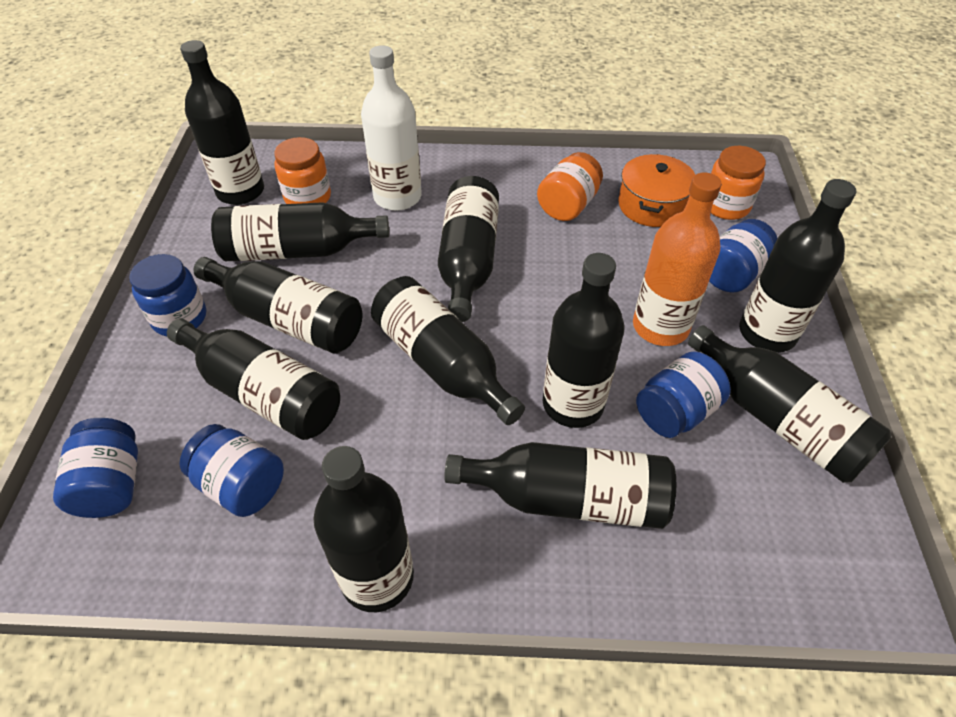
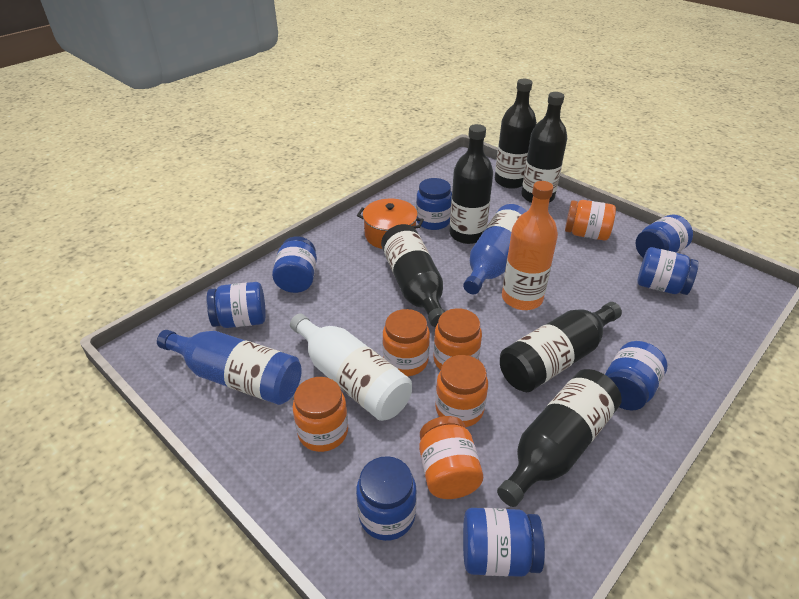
black bottle: [167,319,340,440] [180,40,264,205] [193,257,362,354] [211,202,389,261] [313,446,414,612] [371,276,525,425] [438,176,499,322] [444,442,676,529] [543,253,624,428] [688,325,891,483] [739,179,856,353] = 11 -> [381,224,445,327] [450,124,493,244] [495,79,537,189] [497,369,622,507] [500,302,622,392] [521,92,567,203] = 6
blue bottle: none = 0 -> [157,330,302,405] [463,204,527,295] = 2
blue jar: [53,418,138,518] [129,254,206,336] [179,424,284,517] [636,351,731,438] [709,219,777,293] = 5 -> [207,282,266,328] [272,236,317,293] [356,456,417,541] [416,178,452,230] [463,508,545,577] [605,341,668,411] [636,215,693,258] [638,247,699,295] = 8
orange jar: [274,137,331,204] [537,152,603,221] [711,146,766,220] = 3 -> [293,377,348,452] [383,309,430,376] [419,416,483,499] [433,308,482,370] [435,355,488,427] [565,200,616,240] = 6

